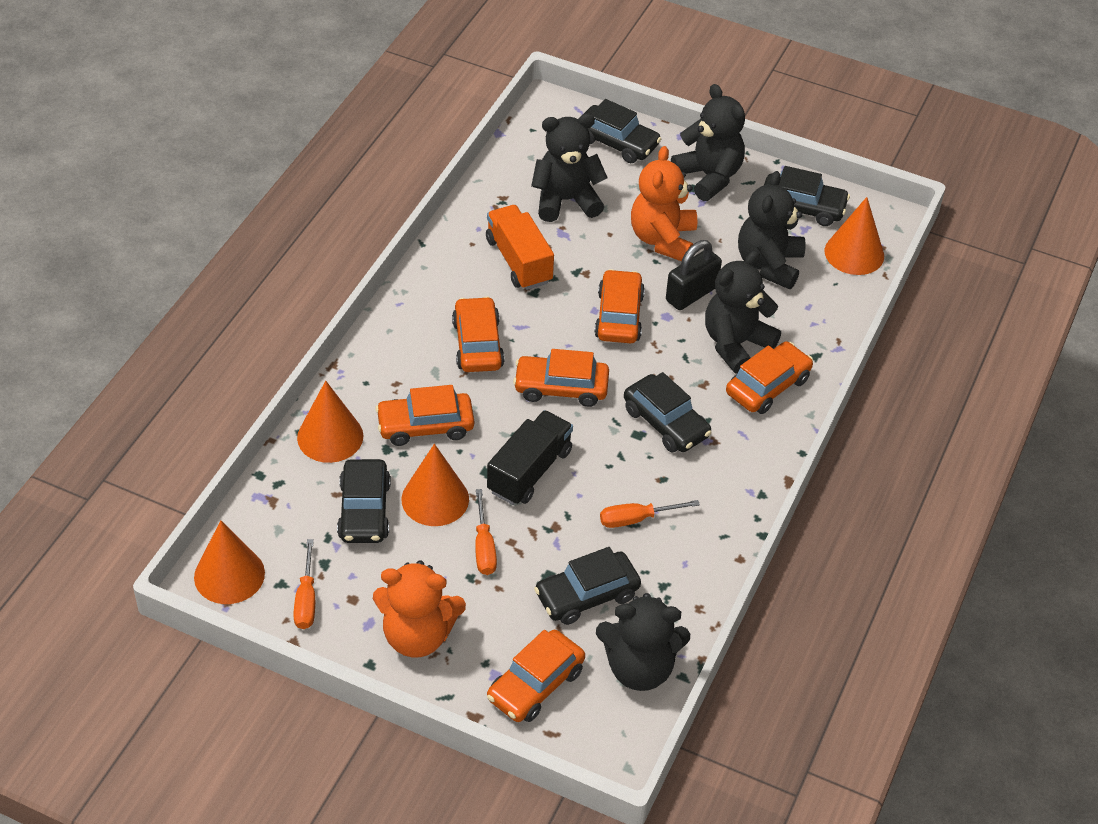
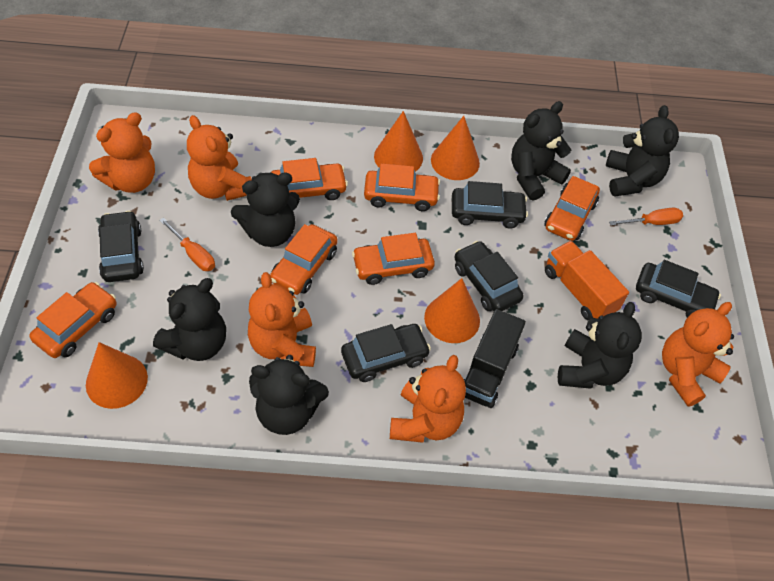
black padlock: [666,240,722,310] = 1 -> none = 0
black teddy bear: [531,114,608,222] [596,593,690,691] [671,84,745,201] [705,251,781,374] [738,171,805,289] = 5 -> [153,278,226,361] [231,172,300,247] [249,355,329,435] [511,101,571,201] [558,302,642,389] [606,105,679,196] = 6
orange screwdriver: [293,539,315,629] [475,489,497,575] [600,500,700,528] = 3 -> [159,218,215,271] [609,207,683,226] = 2
orange teddy bear: [373,560,466,657] [631,146,697,261] = 2 -> [89,112,155,193] [187,115,252,201] [248,272,316,367] [390,355,466,443] [662,302,734,406] = 5

